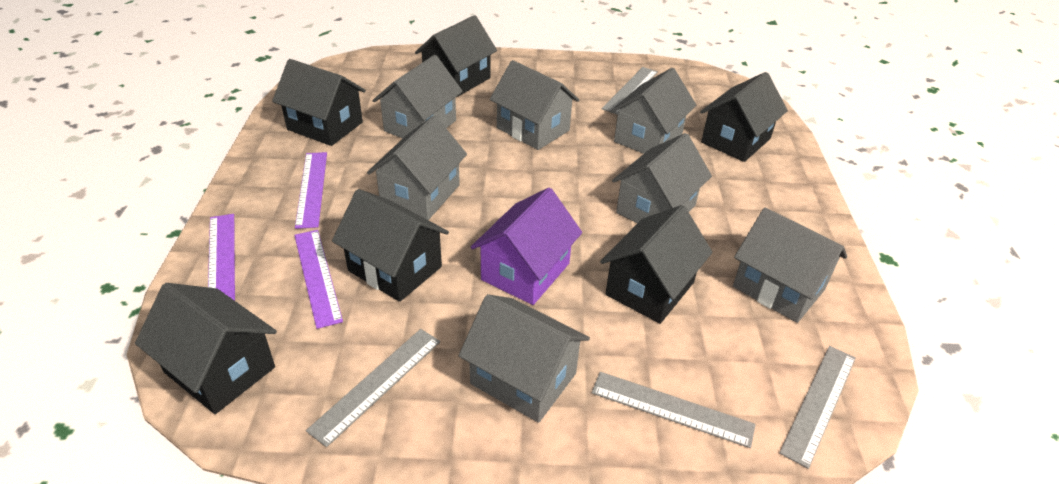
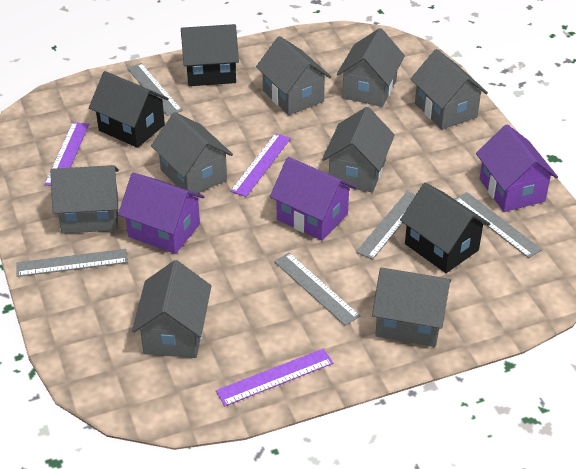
black house: [135,283,277,414] [272,59,366,146] [332,189,449,302] [415,15,497,97] [600,205,713,324] [700,72,788,162] = 6 -> [89,71,169,148] [181,24,239,86] [400,183,490,273] = 3
grey house: [367,116,467,220] [373,55,463,138] [459,294,590,423] [490,60,579,150] [610,68,696,154] [612,133,712,223] [733,208,847,323] = 7 -> [50,165,119,234] [132,260,211,358] [151,112,233,196] [256,36,331,115] [322,107,395,193] [337,28,405,107] [372,268,451,347] [411,49,488,130] = 8
grey ruler: [306,329,440,447] [592,372,756,448] [602,67,658,115] [779,346,856,469] = 4 -> [16,249,128,277] [127,63,182,116] [274,253,360,326] [356,191,416,260] [455,192,542,258] = 5
purple house: [471,188,582,305] = 1 -> [118,173,205,254] [270,157,356,241] [476,124,558,212] = 3

